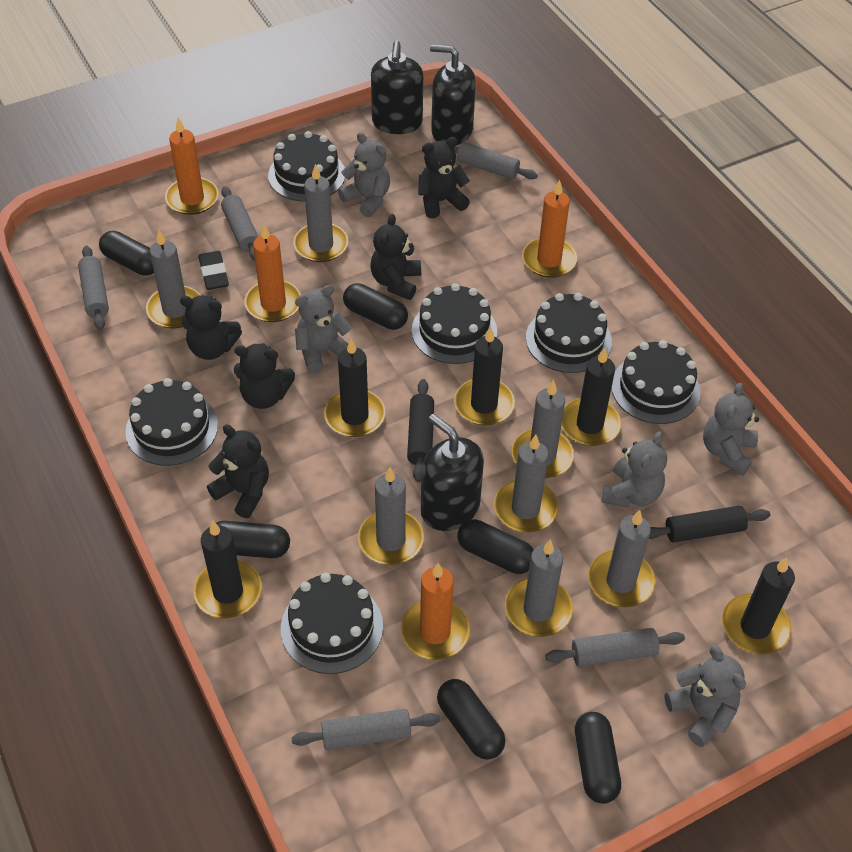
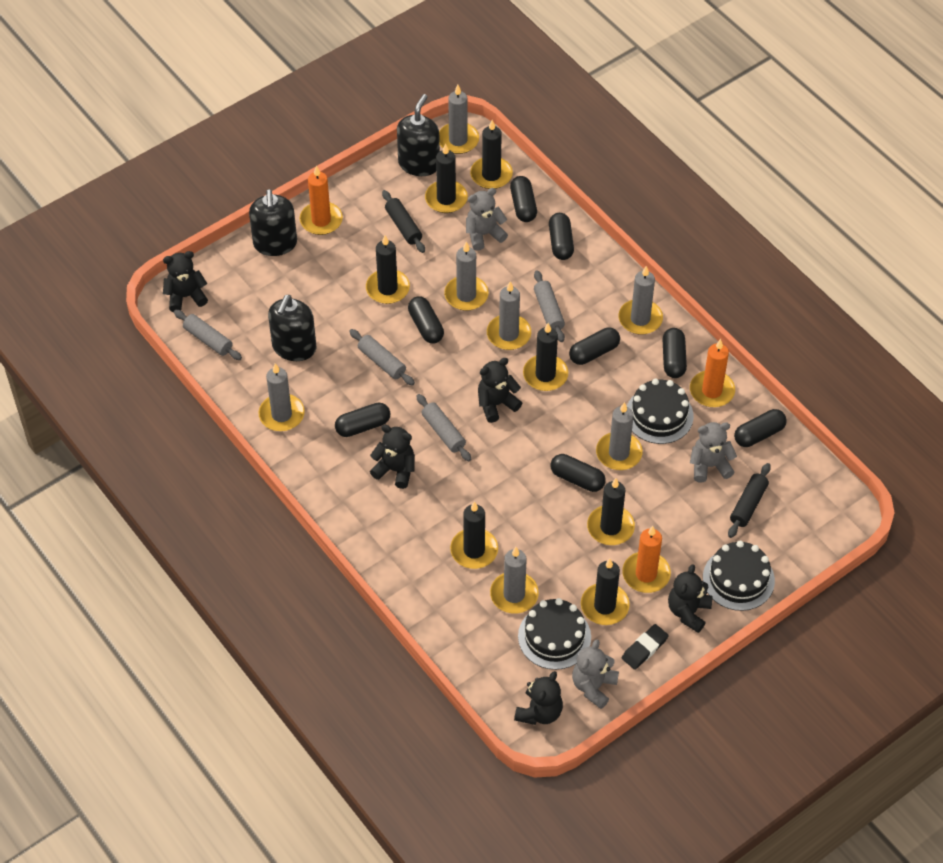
black cake: [125,378,218,466] [268,131,345,202] [281,573,383,674] [412,283,497,364] [526,293,612,373] [612,340,700,424] = 6 -> [518,598,591,670] [627,379,694,444] [703,541,775,611] = 3
black candle: [193,520,262,618] [324,338,385,437] [454,327,515,425] [561,348,621,446] [722,558,795,654] = 5 -> [366,235,410,304] [425,143,468,213] [450,501,498,569] [470,120,513,189] [523,323,568,391] [581,559,630,625] [587,478,635,545] = 7
black capsule: [99,231,154,276] [216,521,290,558] [343,283,408,330] [437,679,505,760] [457,519,534,574] [575,712,621,804] = 6 -> [335,402,391,437] [408,296,444,343] [510,176,537,222] [549,213,574,260] [551,454,606,492] [569,328,620,365] [663,328,687,378] [734,409,787,447] = 8
grey rolling pin: [78,245,109,330] [221,186,258,261] [292,709,440,750] [453,142,538,179] [545,628,685,667] = 5 -> [174,310,242,360] [349,329,415,386] [416,394,471,462] [534,270,565,342] = 4
grey teddy bear: [295,285,352,373] [338,132,390,217] [601,431,667,508] [664,645,746,747] [703,383,759,476] = 5 -> [466,188,508,251] [572,639,619,709] [690,422,737,483] = 3
orange candle: [165,117,218,215] [244,224,301,322] [401,563,470,660] [522,180,577,278] = 4 -> [300,166,343,235] [622,526,671,593] [690,339,735,407] = 3

